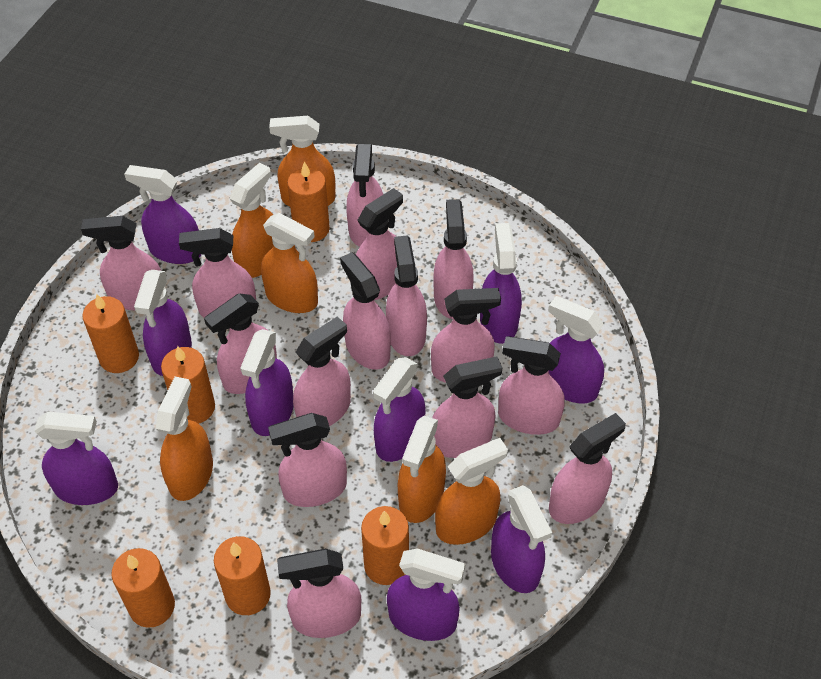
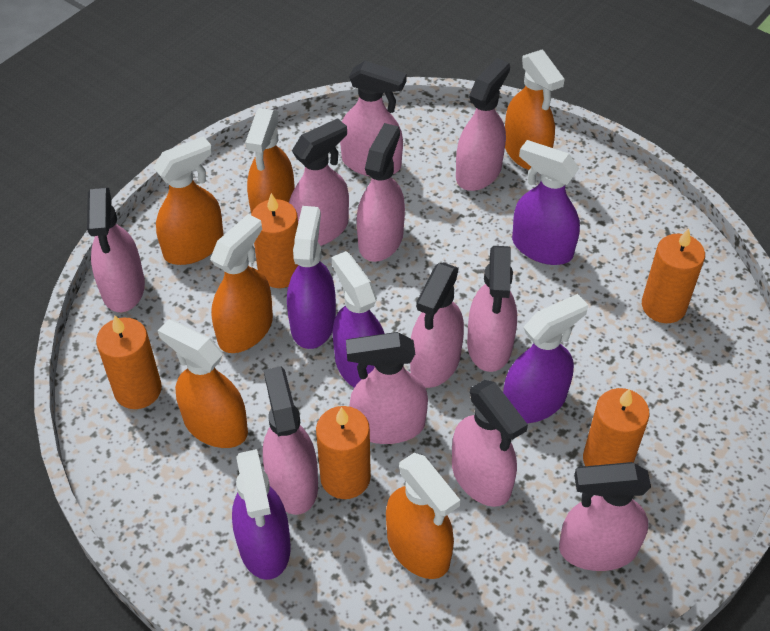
orange candle: [82,294,139,373] [111,548,175,628] [161,346,215,424] [214,536,271,615] [287,162,330,242] [361,506,409,585] = 6 -> [96,315,162,409] [251,193,298,288] [316,406,371,499] [583,388,650,466] [642,228,705,323] = 5
pink spray bottle: [81,216,161,310] [179,228,256,317] [204,293,277,394] [268,413,347,507] [277,549,361,638] [293,317,351,426] [340,252,391,370] [346,144,383,247] [356,188,403,300] [386,236,427,356] [431,288,501,383] [432,356,502,458] [433,199,474,319] [498,336,565,435] [549,413,626,524] = 15 -> [87,188,145,312] [263,366,318,515] [289,118,349,246] [340,61,407,176] [346,332,428,444] [357,123,405,262] [410,263,464,388] [452,380,528,507] [456,58,510,191] [467,246,517,372] [559,462,651,571] = 11
purple spray bottle: [34,412,118,505] [124,165,202,264] [134,270,192,376] [240,329,294,436] [373,357,425,462] [387,548,465,641] [480,223,522,344] [491,485,552,593] [548,296,604,403] = 9 -> [232,449,291,580] [287,206,336,349] [332,251,385,388] [503,294,588,423] [512,140,580,265] = 5

